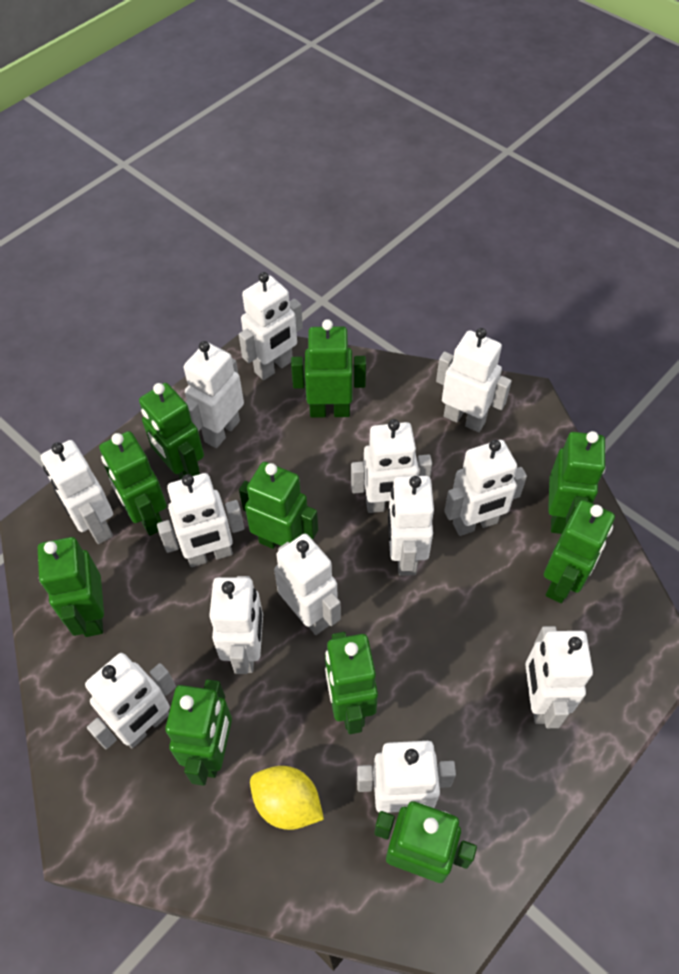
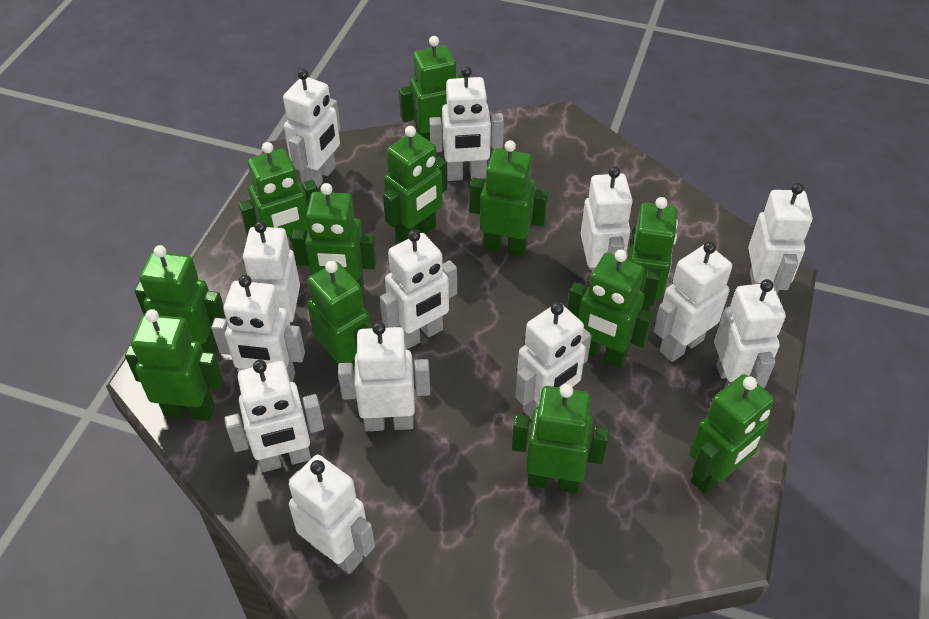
green robot: [38,537,104,637] [99,431,167,536] [139,383,204,480] [165,679,232,786] [239,462,318,549] [291,319,366,418] [325,632,378,734] [374,801,477,883] [544,500,615,603] [548,431,606,534] = 10 -> [125,309,223,421] [134,245,226,354] [239,142,318,250] [291,183,377,294] [307,261,371,376] [383,126,447,243] [399,36,465,147] [470,140,548,257] [512,384,609,493] [567,249,654,368] [628,197,678,311] [690,374,774,494] = 12
yellow lemon: [250,766,324,830] = 1 -> none = 0

